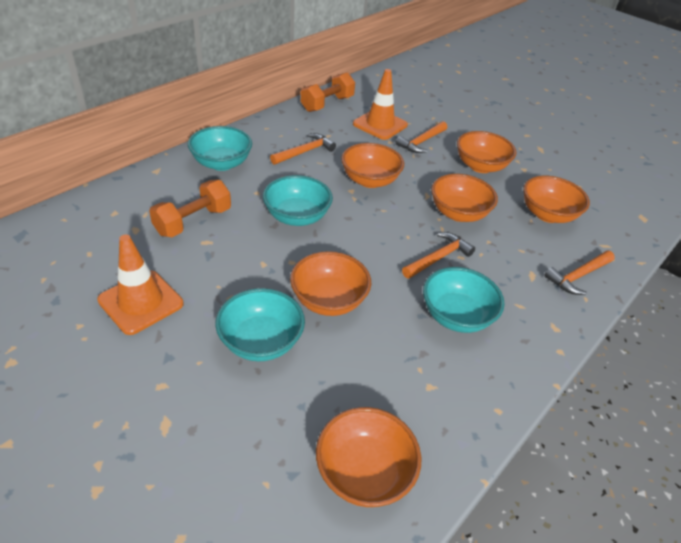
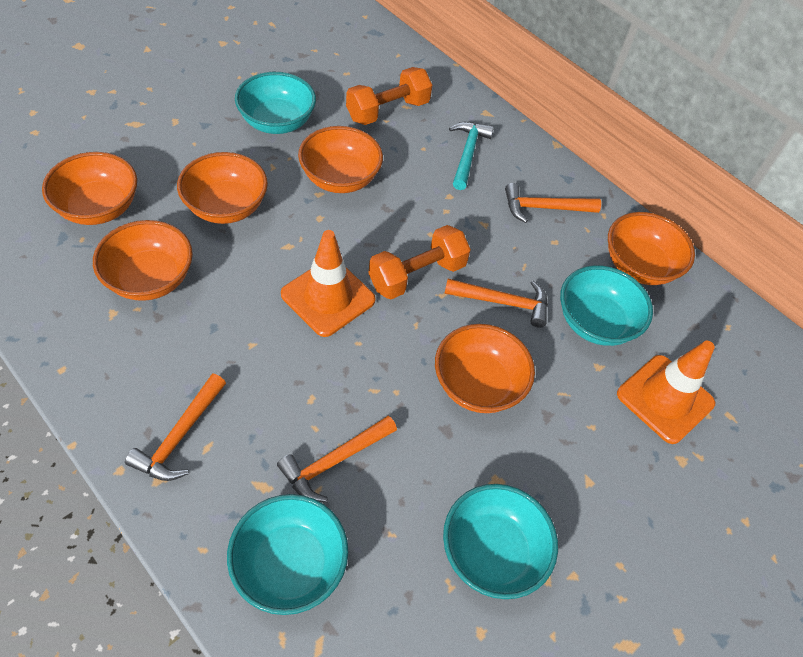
turquoise hammer: none = 0 -> [449,122,494,190] = 1

